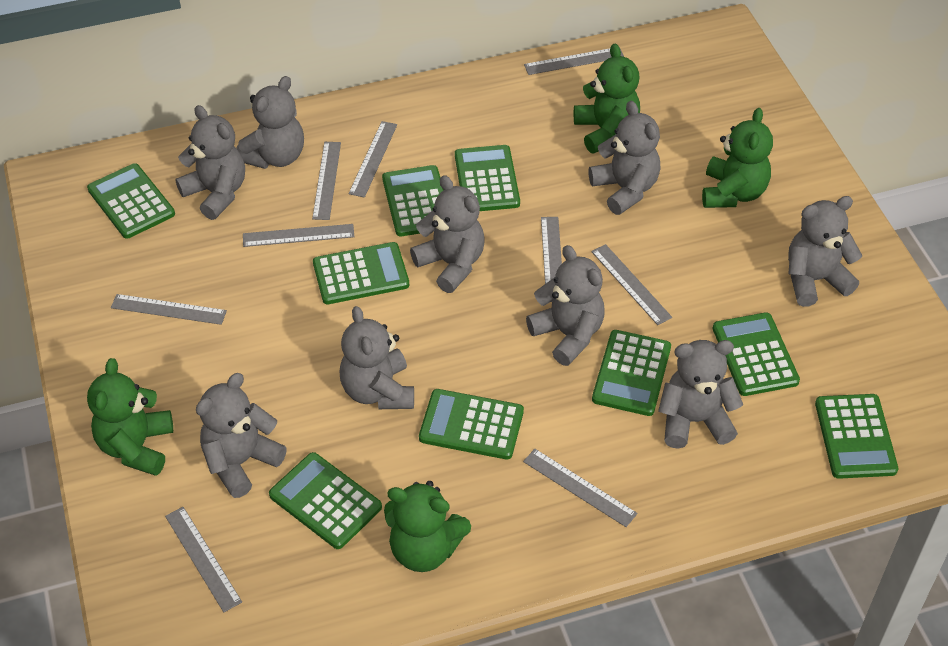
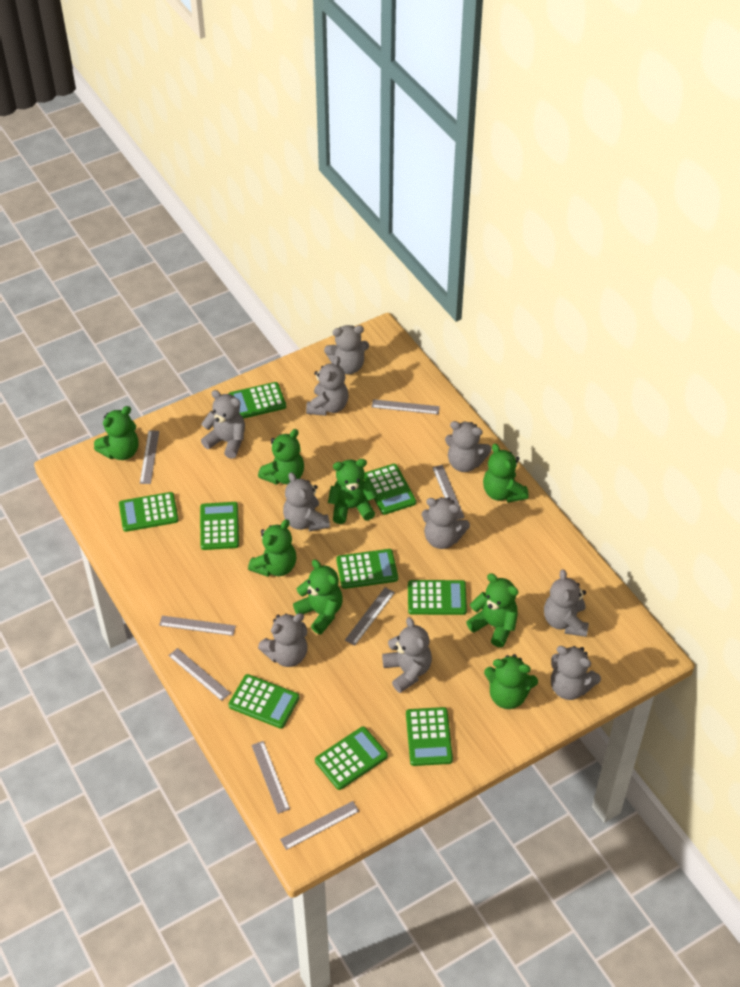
green teddy bear: [87,358,173,476] [384,481,471,572] [574,44,640,154] [702,108,773,208] = 4 -> [94,406,139,460] [248,519,296,577] [258,429,304,485] [293,559,343,634] [328,459,377,524] [466,573,518,647] [483,444,529,503] [484,654,538,709] = 8
grey ruler: [111,294,227,325] [165,507,242,612] [243,224,354,247] [312,142,341,220] [349,121,397,198] [523,449,638,527] [524,47,624,75] [541,217,562,302] [591,244,672,325] = 9 -> [140,430,159,484] [159,616,236,636] [169,648,231,701] [252,741,290,814] [280,801,359,850] [345,587,395,646] [372,399,440,415] [432,465,465,520] = 8
grey teddy bear: [175,105,245,220] [196,373,287,498] [236,76,304,169] [340,306,414,409] [410,175,485,293] [526,245,605,366] [589,101,661,215] [658,340,743,449] [788,196,862,307] = 9 -> [201,390,245,459] [258,613,307,667] [283,472,330,532] [306,356,349,416] [324,325,369,374] [382,617,432,693] [422,497,470,549] [445,421,491,472] [544,569,589,637] [551,646,601,700] = 10

